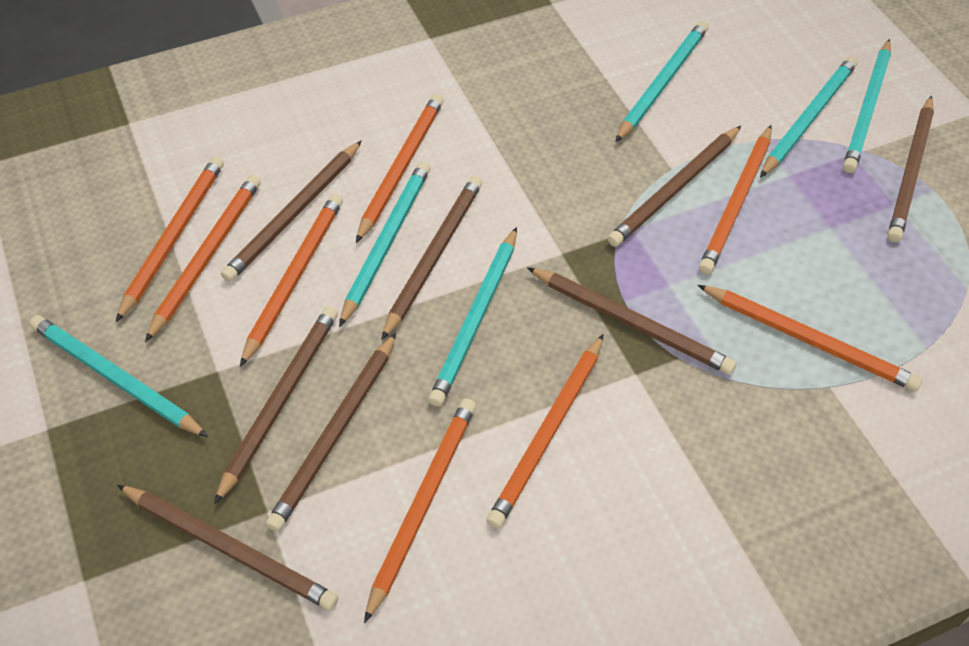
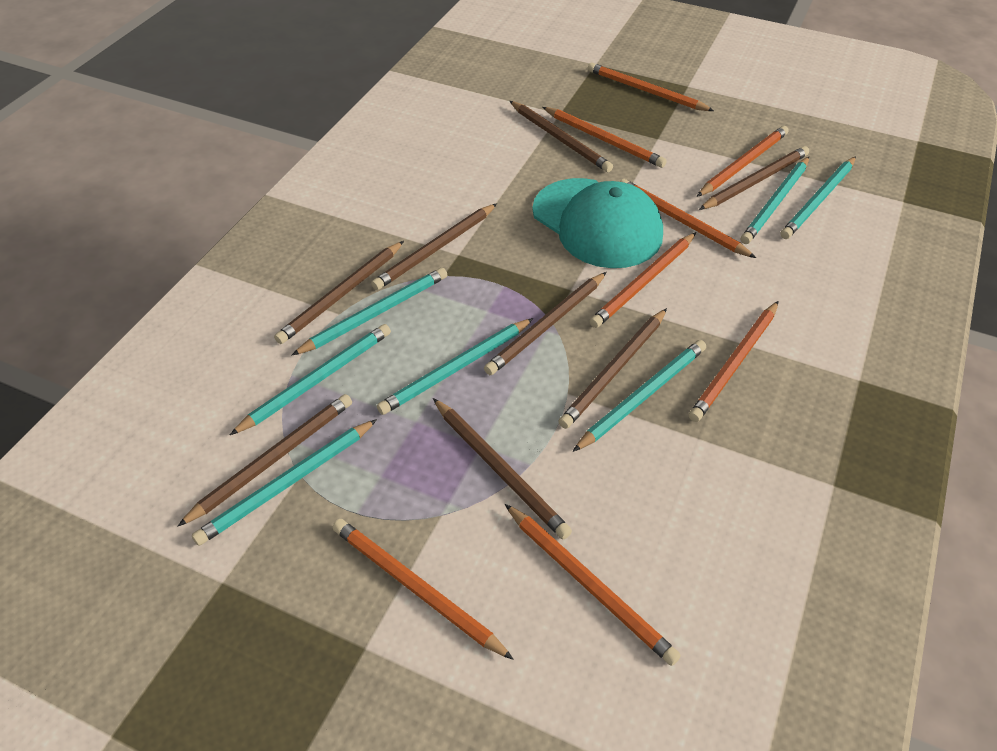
turquoise cap: none = 0 -> [532,178,663,268] = 1
turquoise pencil: [30,315,208,437] [339,161,430,327] [428,227,517,407] [615,21,708,142] [760,56,858,177] [843,39,891,173] = 6 -> [192,419,377,546] [230,324,391,435] [292,268,447,355] [377,318,533,415] [573,340,706,452] [741,157,809,244] [780,156,856,239] = 7

